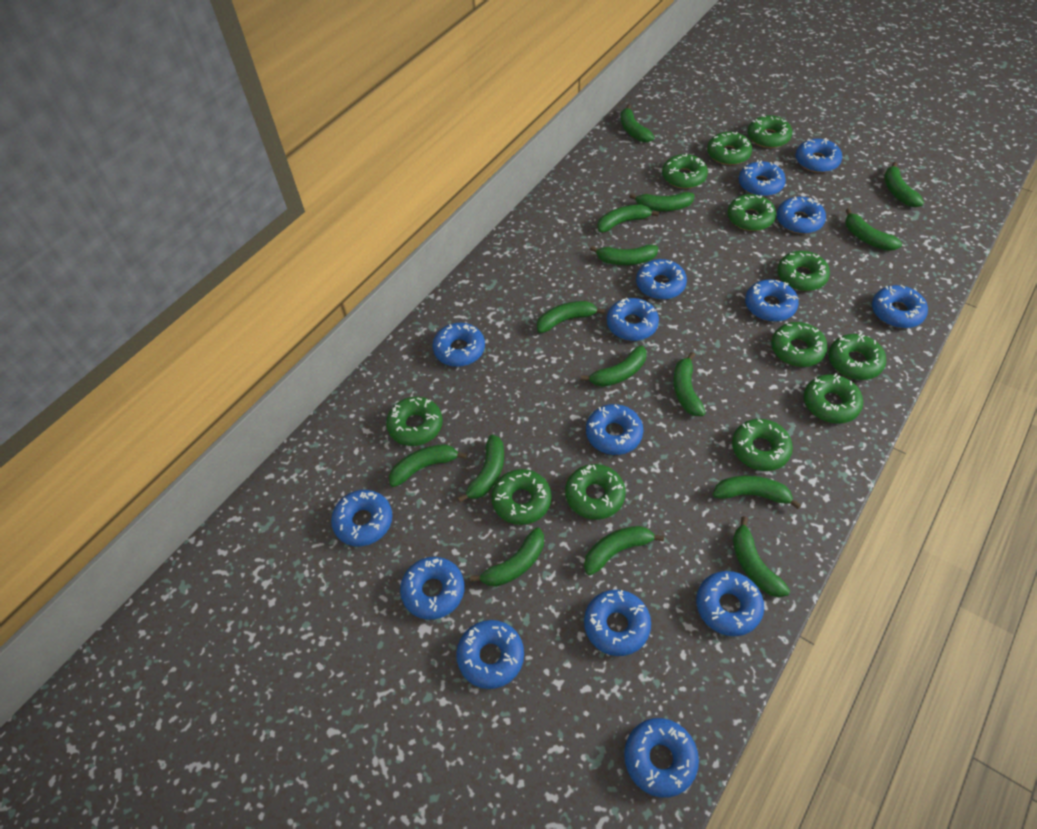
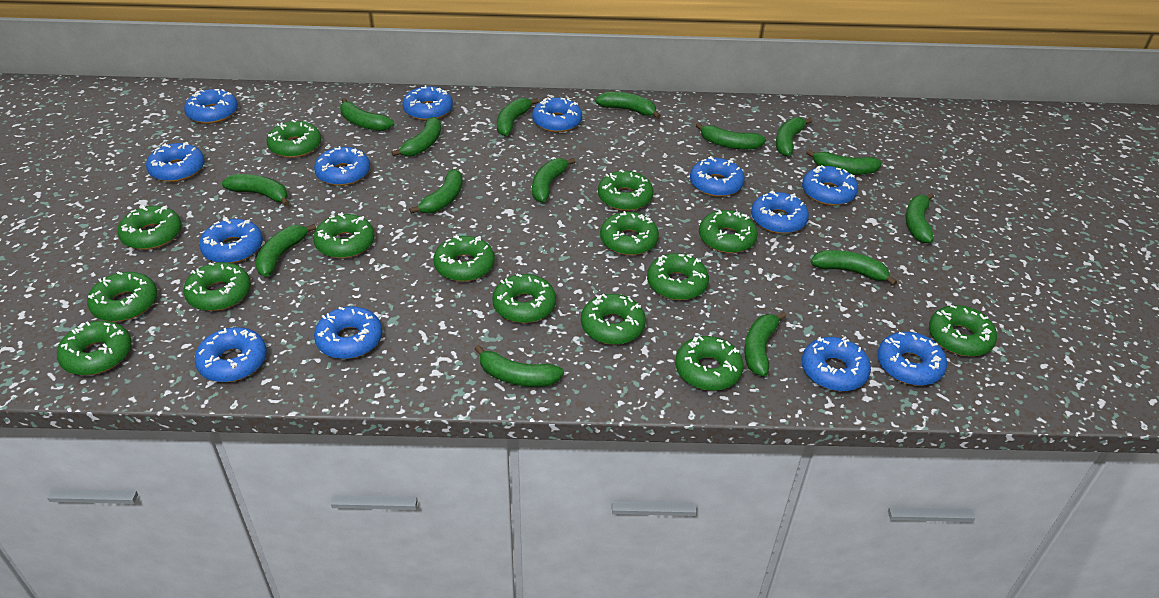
blue donut: [331,490,392,546] [400,557,464,620] [433,323,485,367] [456,620,524,689] [584,590,651,656] [586,404,643,455] [607,298,659,341] [624,718,699,798] [636,259,687,300] [696,571,764,636] [739,160,786,197] [745,279,799,322] [777,197,826,234] [796,138,842,173] [872,285,928,328] = 15 -> [146,142,204,182] [184,89,238,124] [195,327,267,382] [199,217,263,263] [314,146,370,186] [314,306,382,359] [402,85,453,120] [532,97,582,132] [690,156,745,197] [751,190,809,234] [802,165,858,206] [802,337,871,391] [877,332,947,386] = 13
green donut: [386,397,443,446] [491,469,552,525] [565,464,626,520] [662,153,708,189] [707,132,752,165] [728,194,776,231] [732,419,793,471] [748,115,792,148] [771,322,828,367] [777,251,830,291] [804,373,863,424] [829,333,886,380] = 12 -> [57,321,132,375] [87,272,157,322] [117,205,182,250] [183,262,251,311] [267,120,321,158] [313,212,375,258] [433,235,495,282] [492,274,556,323] [581,294,646,345] [598,170,653,211] [600,211,659,255] [647,253,709,300] [675,336,744,391] [699,210,758,253] [929,305,997,357] = 15

